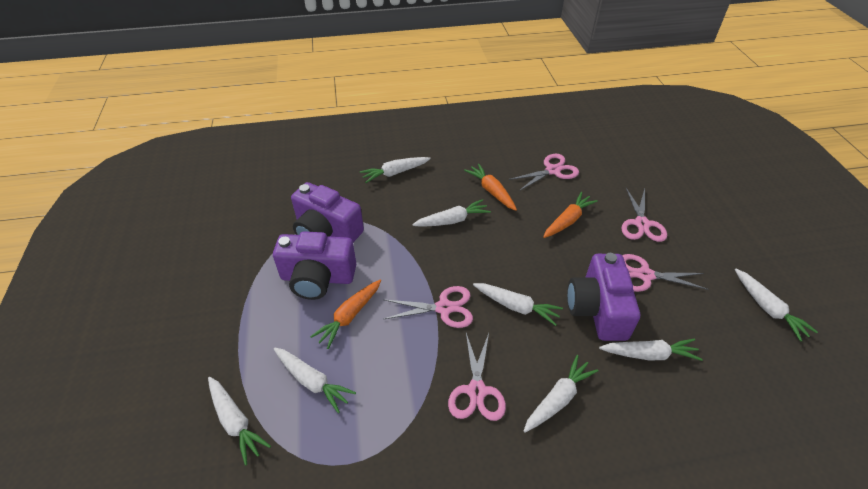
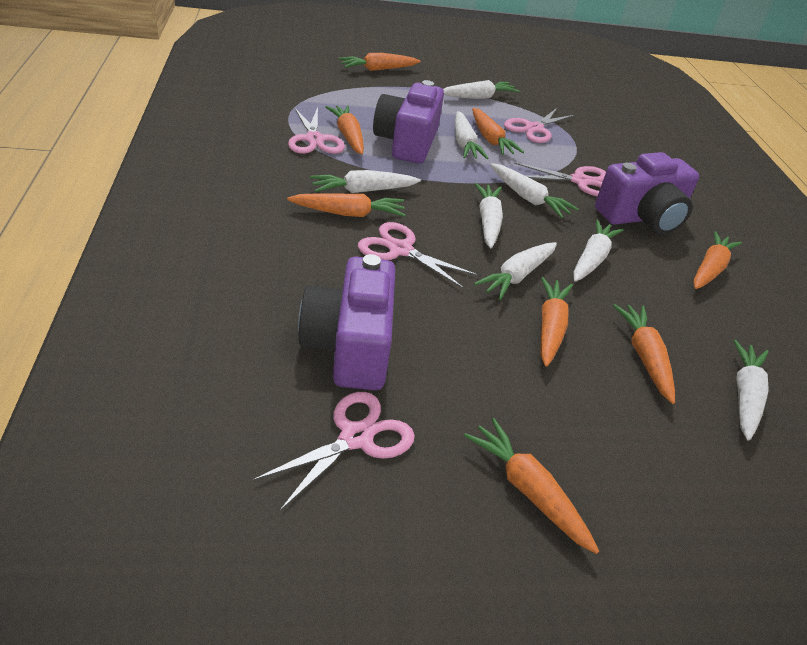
orange carrot: [310,280,381,349] [464,163,517,211] [543,192,598,238] = 3 -> [287,193,406,217] [325,105,364,155] [339,53,421,71] [464,418,599,554] [472,108,524,155] [540,277,573,367] [613,304,675,404] [693,231,742,289] = 8

